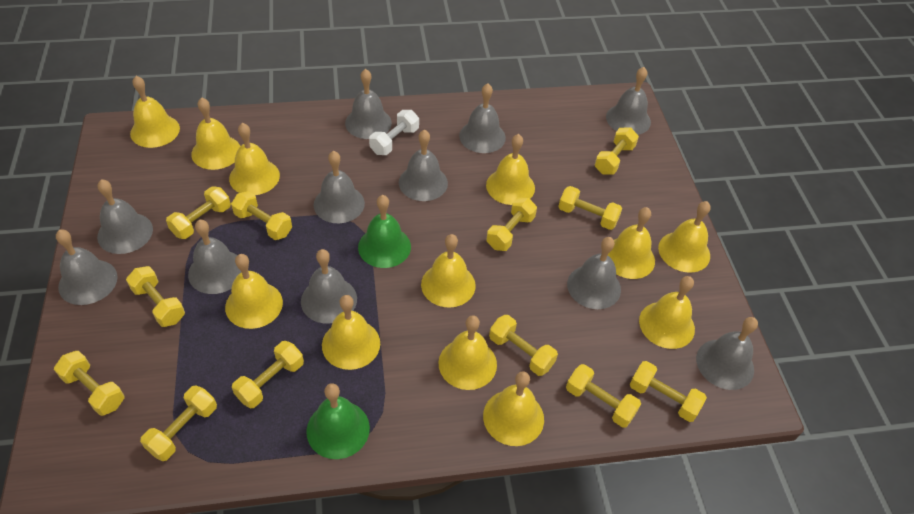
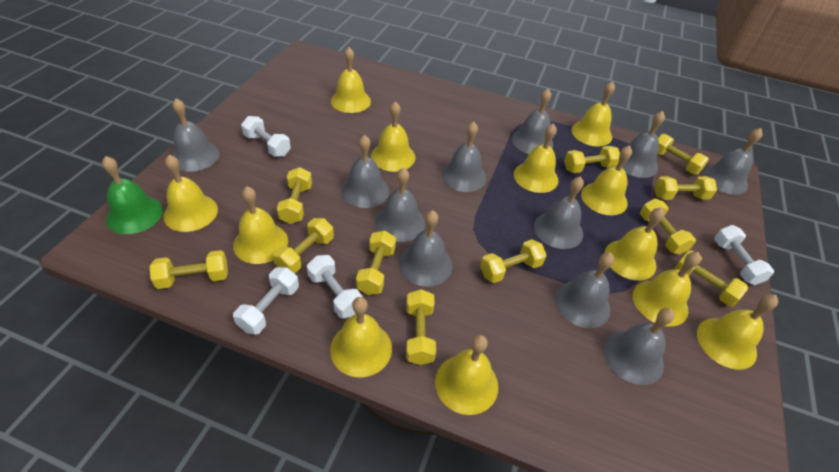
green bell: [306,383,370,459] [358,195,411,268] = 2 -> [102,156,163,234] = 1
white dumbbell: [369,110,419,155] = 1 -> [233,267,299,335] [241,116,291,157] [307,255,363,318] [714,225,774,285] = 4
yellow dumbbell: [54,351,125,416] [126,266,185,327] [140,386,217,461] [166,186,231,239] [231,191,292,240] [232,341,304,408] [486,197,537,251] [489,315,558,376] [558,186,622,230] [566,364,641,428] [595,127,639,175] [630,361,707,422] = 12 -> [149,250,228,289] [273,218,334,274] [277,167,312,224] [356,231,396,295] [406,289,436,365] [480,239,547,283] [564,146,620,173] [640,199,696,255] [655,176,717,200] [658,134,709,174] [674,251,748,307] = 11

